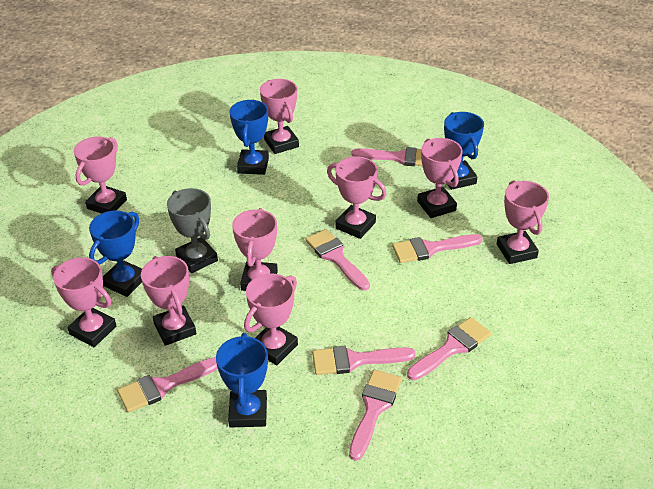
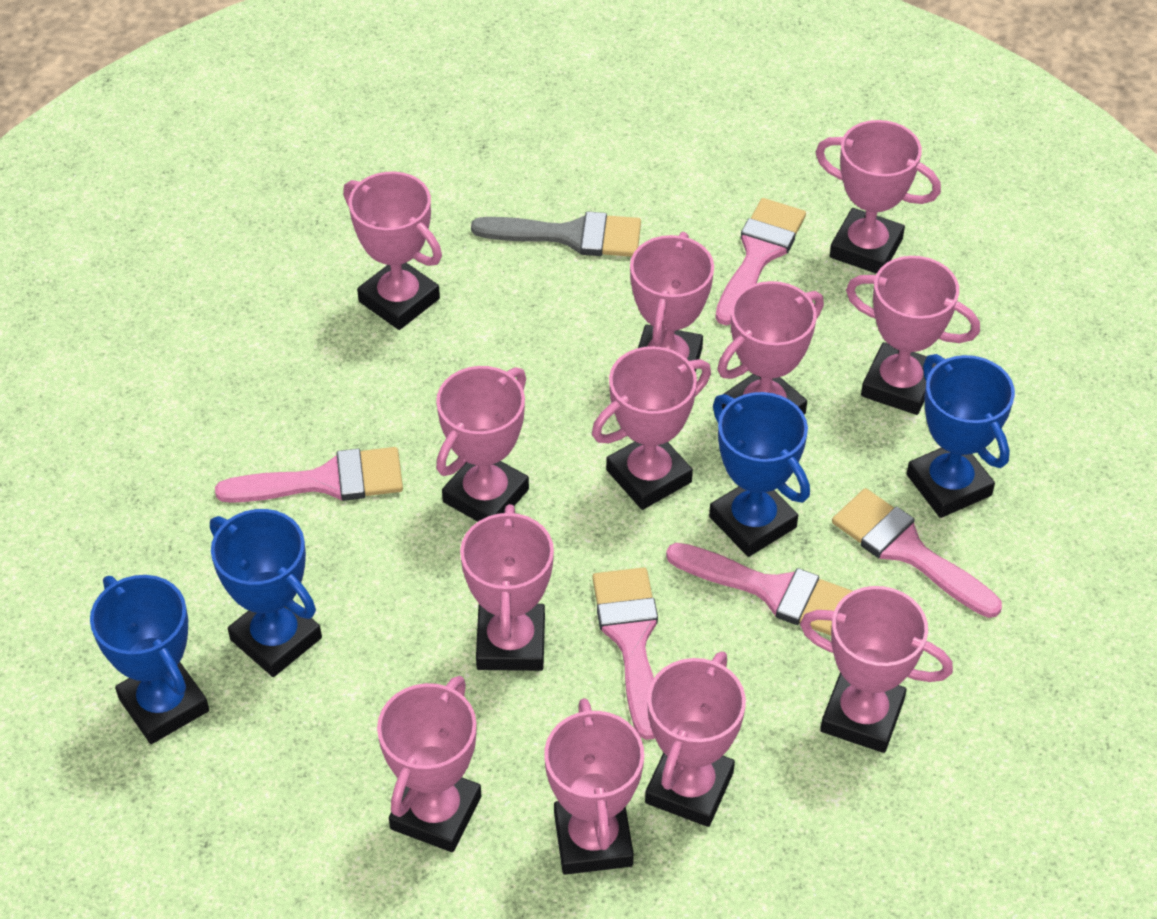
grey brush: none = 0 -> [471,211,641,257] = 1
grey trophy: [167,188,218,273] = 1 -> none = 0
pink brush: [117,357,218,413] [305,229,370,291] [312,346,416,375] [349,370,402,461] [351,147,422,166] [392,234,482,263] [407,317,491,380] = 7 -> [215,447,403,503] [592,567,658,740] [666,543,852,636] [715,198,806,325] [832,488,1002,618] = 5
pink trophy: [51,257,116,347] [74,137,127,214] [141,256,196,346] [232,208,278,291] [244,273,298,365] [260,79,299,154] [327,156,387,239] [417,138,463,218] [497,180,549,264] = 9 -> [343,171,442,330] [377,676,481,852] [436,366,529,522] [460,504,554,671] [544,698,644,875] [592,346,711,510] [630,232,714,372] [645,651,746,827] [717,281,824,414] [800,586,953,753] [815,120,941,274] [846,256,980,415] = 12

